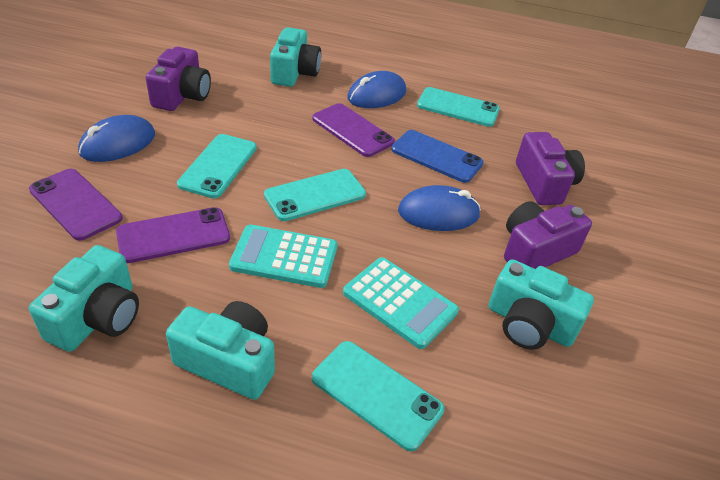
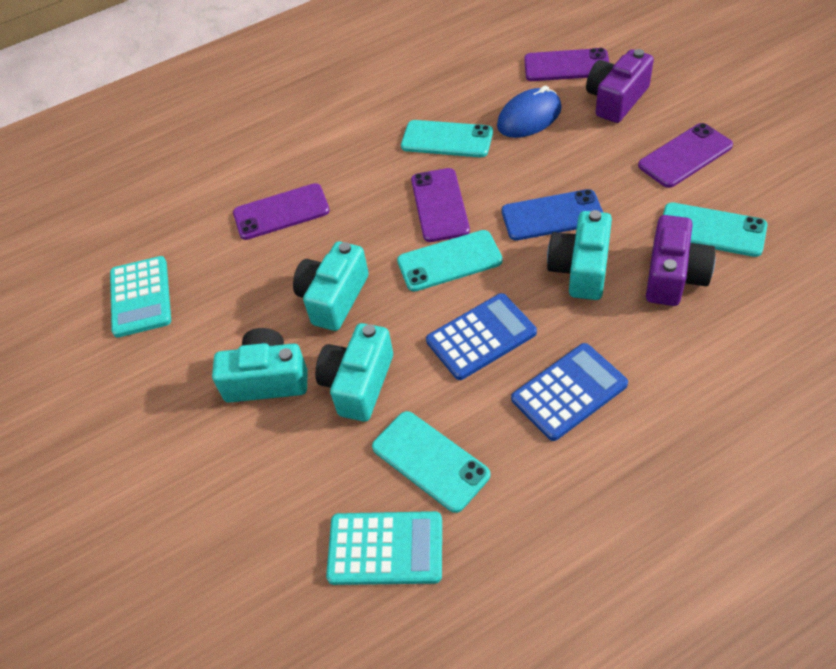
blue calculator: none = 0 -> [426,293,537,380] [511,343,628,441] = 2
blue mouse: [78,115,155,162] [347,71,406,108] [398,185,481,231] = 3 -> [497,85,562,138] = 1
purple camera: [146,47,211,111] [504,201,592,269] [516,132,585,205] = 3 -> [586,49,654,123] [646,215,716,306] = 2
purple phone: [29,169,123,241] [116,207,230,263] [312,103,395,157] = 3 -> [233,183,330,240] [411,168,470,242] [524,48,610,81] [638,123,733,188] = 4

